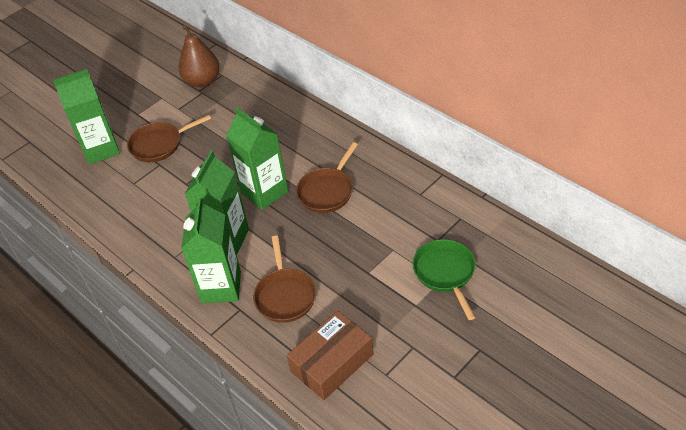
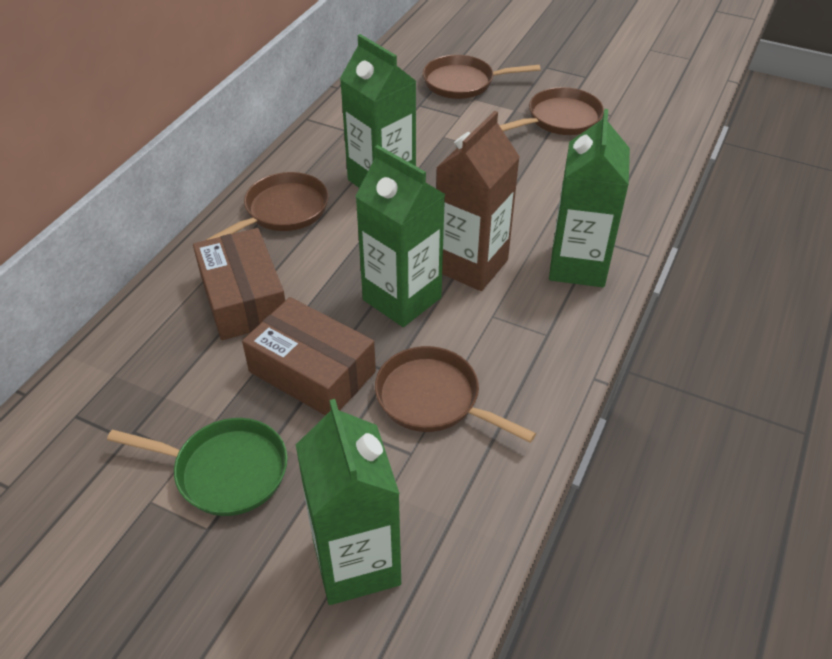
brown box: [287,311,374,400] = 1 -> [193,228,285,340] [242,297,376,416] = 2
brown carton: none = 0 -> [436,111,520,291] = 1
brown pan: [127,115,211,163] [253,236,316,323] [296,142,358,213] = 3 -> [206,172,329,240] [375,346,536,443] [423,55,540,99] [499,87,604,135] = 4
brown pear: [178,25,220,87] = 1 -> none = 0

